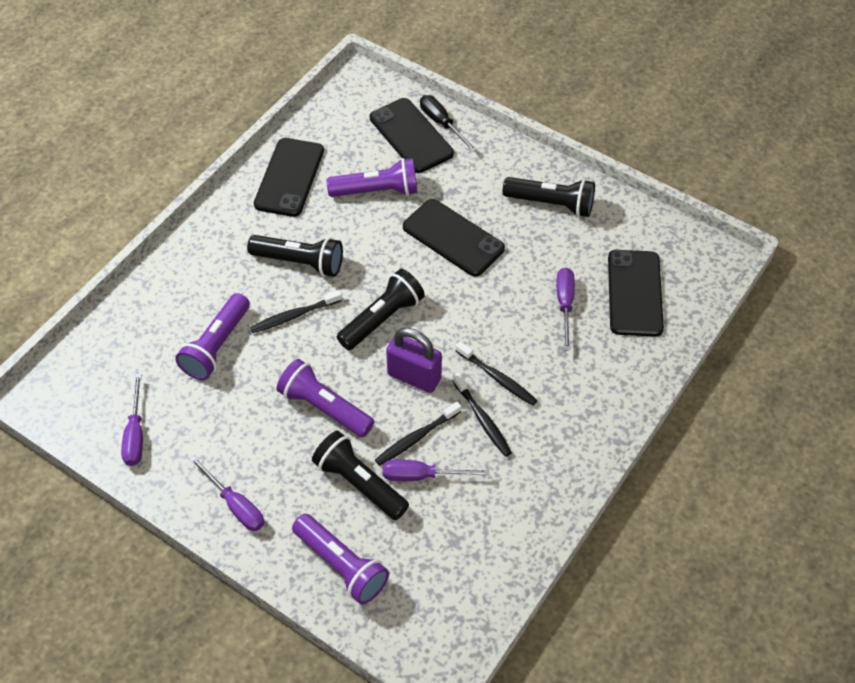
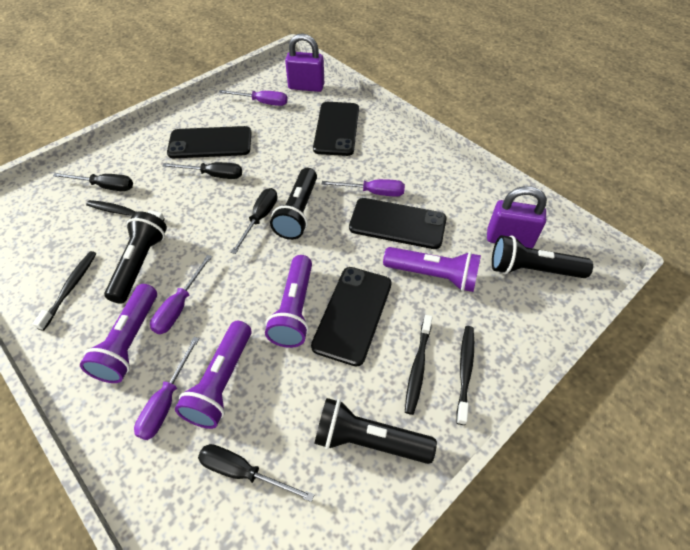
black screwdriver: [420,95,477,152] = 1 -> [53,173,133,191] [162,162,242,179] [198,444,315,502] [231,188,277,254] = 4
purple padlock: [386,328,442,393] = 1 -> [285,33,324,92] [487,186,547,248] = 2

